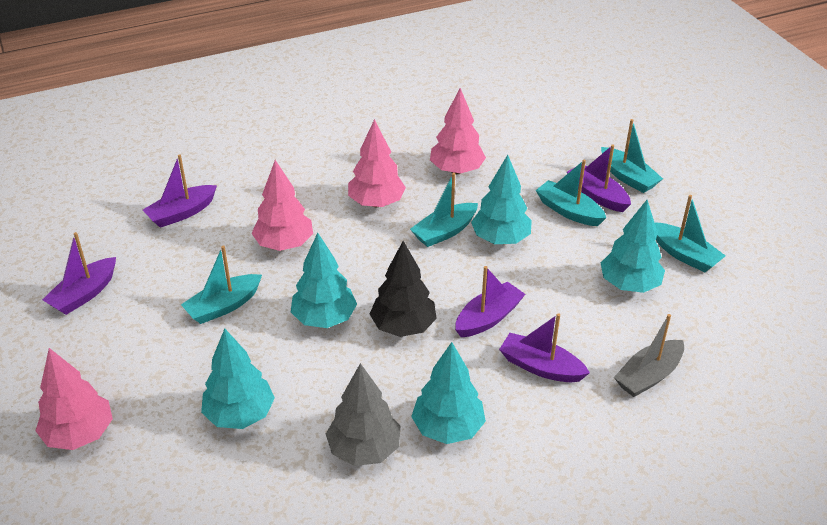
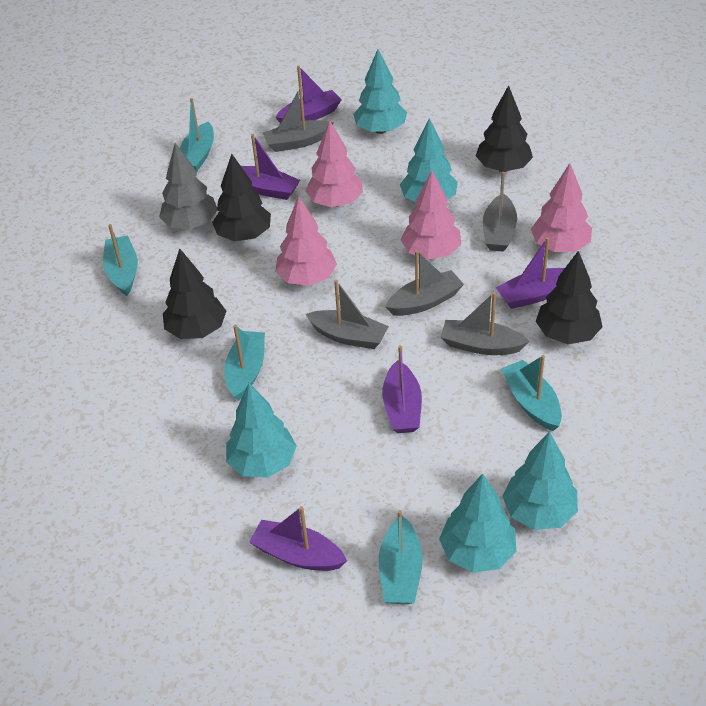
black tree: [370,241,437,337] = 1 -> [163,248,226,339] [212,154,271,241] [476,85,533,172] [536,251,603,344] = 4
grey boat: [614,314,684,397] = 1 -> [263,87,334,152] [306,280,389,349] [385,250,464,316] [441,292,529,355] [483,171,517,252] = 5

